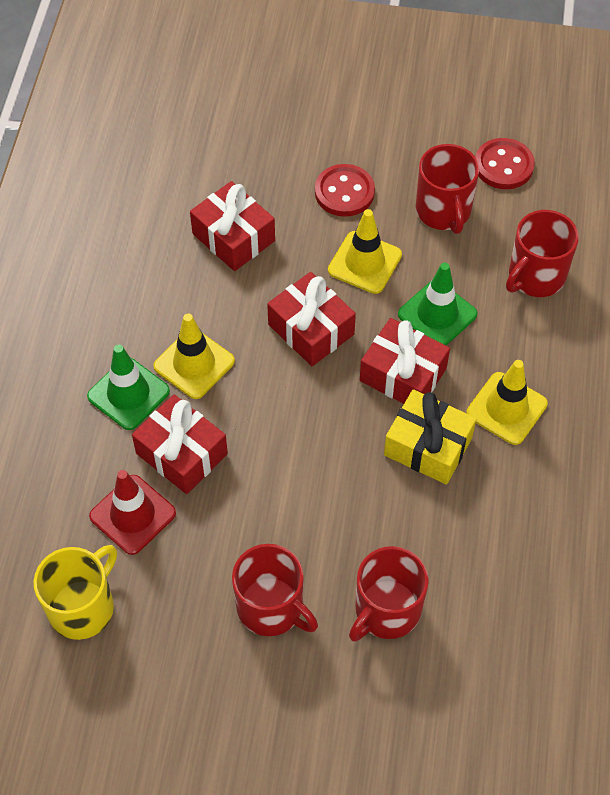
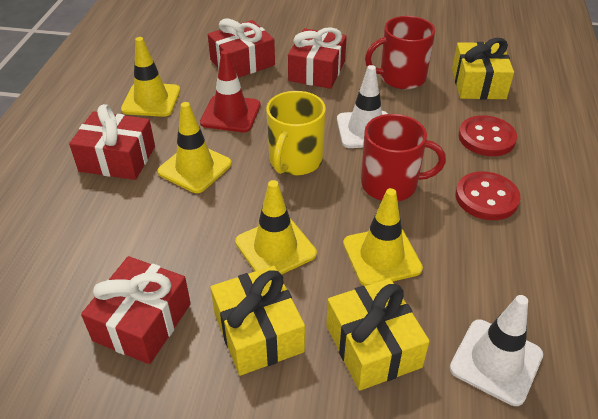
green traffic cone: [87,345,170,430] [398,262,478,346] = 2 -> none = 0
red mug: [232,544,318,636] [349,546,429,642] [416,144,479,234] [506,210,579,297] = 4 -> [361,114,446,201] [365,16,435,89] = 2
white traffic cone: none = 0 -> [337,65,388,148] [450,295,543,406] = 2
yellow gift: [384,389,476,484] = 1 -> [210,266,305,376] [326,278,430,391] [452,38,514,99] = 3
yellow traffic cone: [153,314,235,399] [328,209,402,294] [466,360,548,445] = 3 -> [121,37,180,117] [157,102,232,193] [235,180,317,274] [343,188,423,286] = 4

